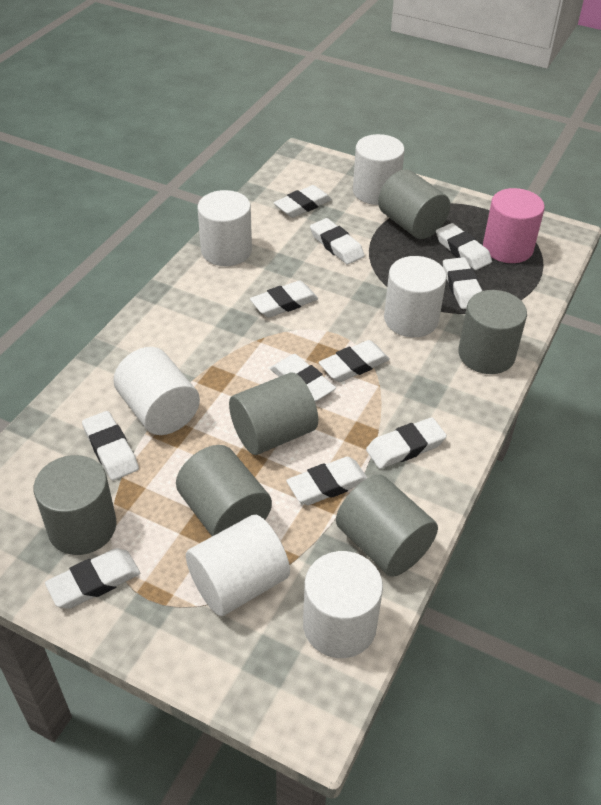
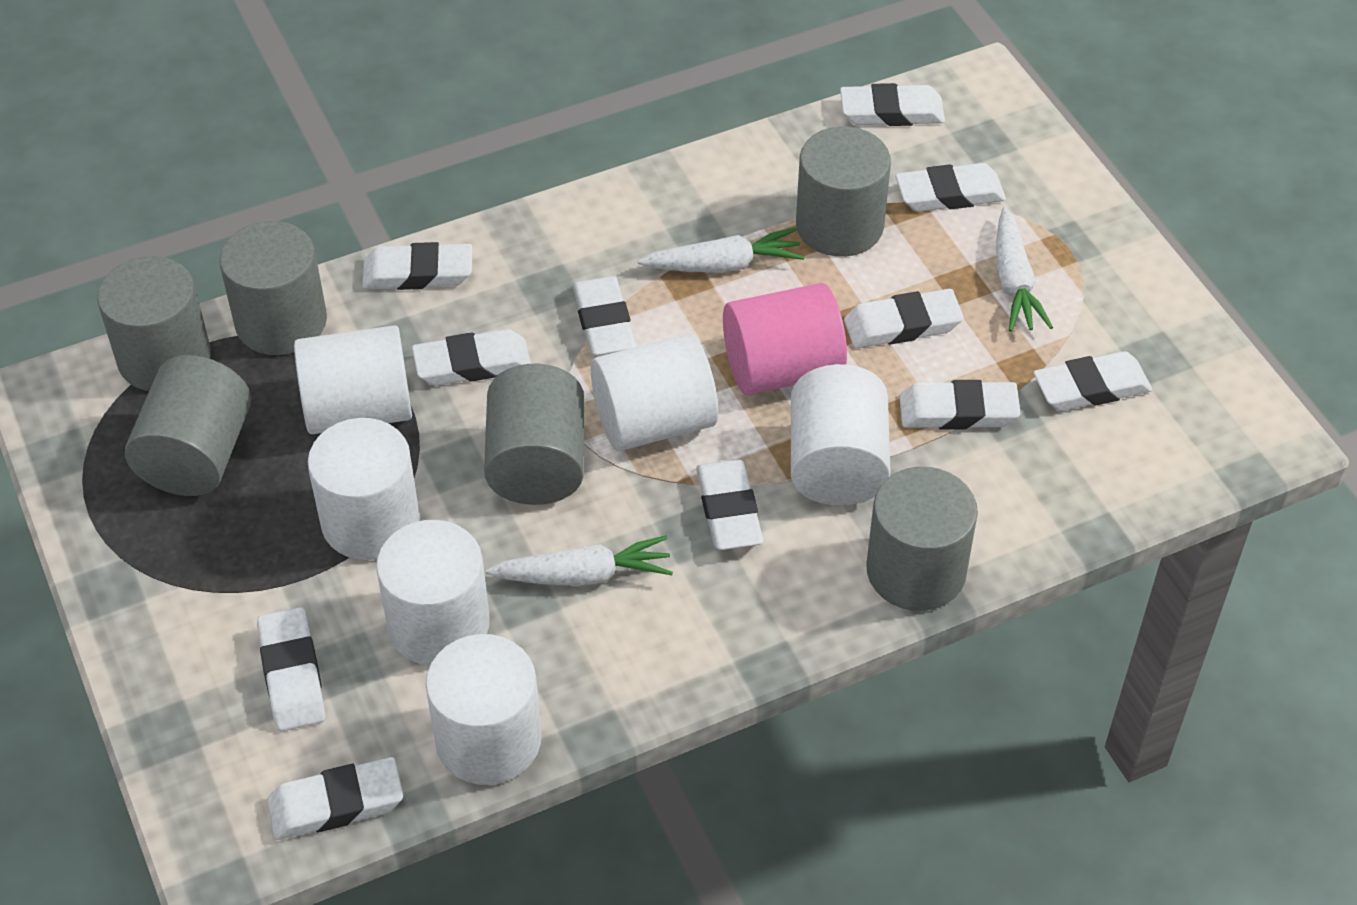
white carrot: none = 0 -> [486,535,673,586] [638,228,805,273] [996,207,1053,332] = 3

